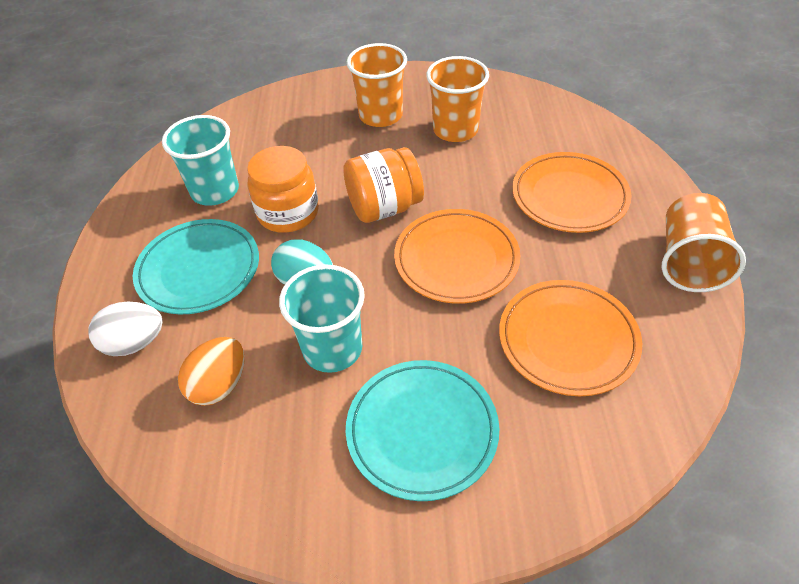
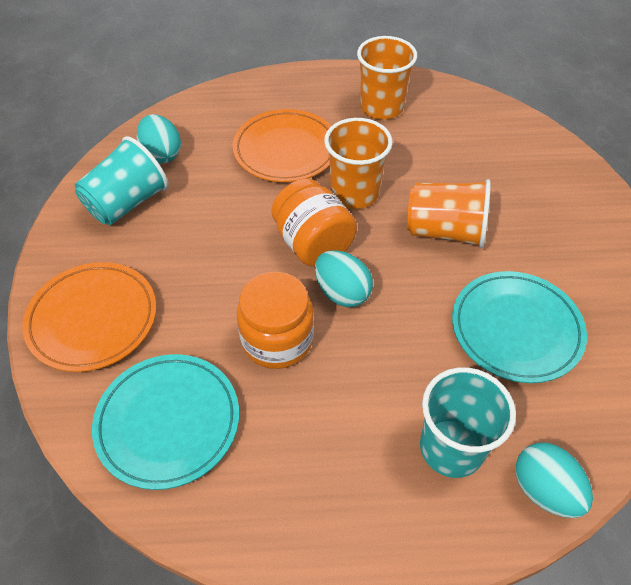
orange egg: [178,337,245,406] = 1 -> none = 0
orange plate: [394,209,521,304] [499,280,642,396] [512,152,631,233] = 3 -> [22,262,157,372] [232,109,331,182] = 2
turquoise egg: [271,240,333,285] = 1 -> [137,114,181,164] [315,250,373,307] [515,443,593,518] = 3
white egg: [88,302,163,356] = 1 -> none = 0

